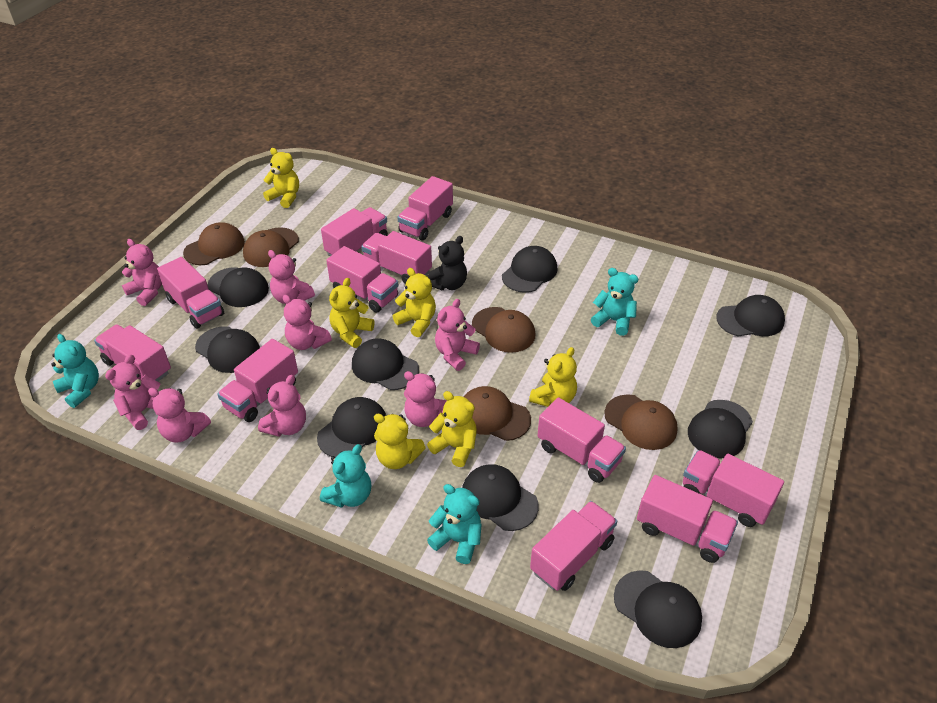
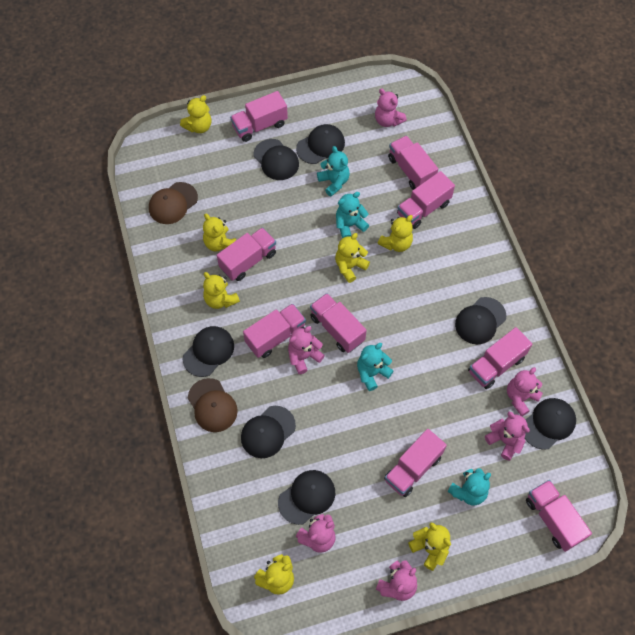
black cap: [195,326,260,373] [208,267,269,307] [317,397,386,457] [352,338,419,390] [462,464,539,531] [502,246,558,293] [614,570,702,648] [688,400,753,458] [716,295,785,337] = 9 -> [183,326,234,377] [241,406,296,458] [254,139,299,180] [278,470,335,525] [296,124,345,164] [455,297,506,344] [525,398,576,450] = 7
black teddy bear: [427,236,467,290] = 1 -> none = 0
brown cap: [183,222,245,265] [243,227,299,267] [464,386,531,441] [472,307,535,353] [604,394,677,450] = 5 -> [149,182,198,224] [188,378,238,432] = 2
pink teddy bear: [105,354,161,430] [122,239,162,306] [148,388,211,442] [258,375,306,437] [268,250,315,304] [283,295,332,350] [404,371,447,427] [435,299,480,371] = 8 -> [288,326,325,374] [296,514,336,553] [375,88,407,127] [376,560,417,601] [485,412,530,461] [507,367,543,416] = 6
pink truck: [94,324,171,382] [157,257,224,328] [217,339,298,422] [321,207,388,256] [326,246,399,313] [361,231,432,284] [397,176,453,240] [530,501,617,591] [537,397,626,483] [637,475,738,563] [683,450,784,527] = 11 -> [217,227,276,281] [230,91,288,142] [243,304,306,358] [310,293,367,353] [384,429,447,497] [388,136,438,190] [397,171,455,229] [468,327,532,389] [526,480,592,552] = 9
yellow teddy bear: [263,148,299,208] [329,278,374,348] [374,414,426,469] [393,268,436,337] [427,391,477,467] [529,347,577,407] = 6 -> [180,95,211,133] [203,213,236,252] [203,272,240,309] [254,554,294,595] [335,233,370,283] [378,215,413,252] [408,523,451,571] = 7

